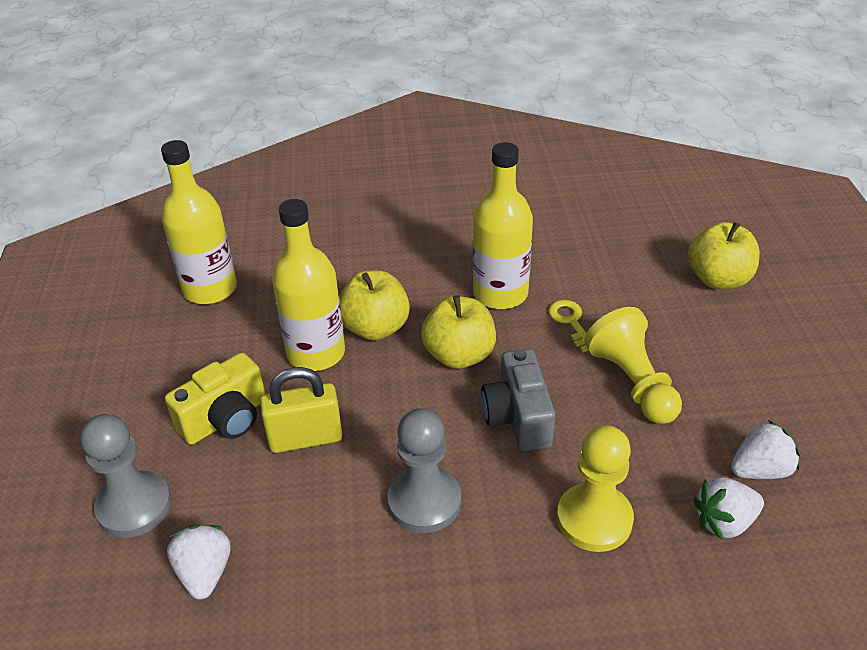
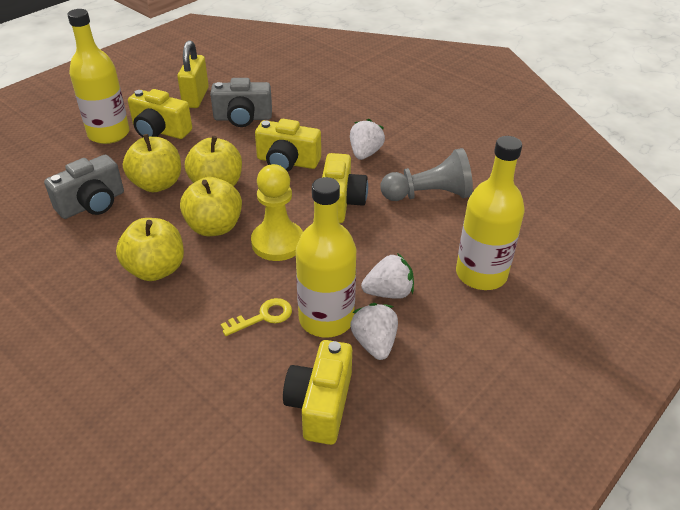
grey camera: [481,349,555,451] = 1 -> [44,154,124,219] [210,78,272,127] = 2
grey pawn: [81,414,171,538] [387,408,461,533] = 2 -> [381,148,473,201] = 1
yellow apple: [339,270,410,341] [421,295,496,369] [688,222,760,289] = 3 -> [116,218,184,281] [123,134,181,192] [180,177,242,236] [185,136,242,186] = 4
yellow camera: [165,353,265,445] = 1 -> [128,89,192,139] [255,119,321,172] [283,340,352,445] [322,153,368,223] = 4
yellow pawn: [557,425,634,552] [585,307,682,424] = 2 -> [251,164,303,261] = 1

